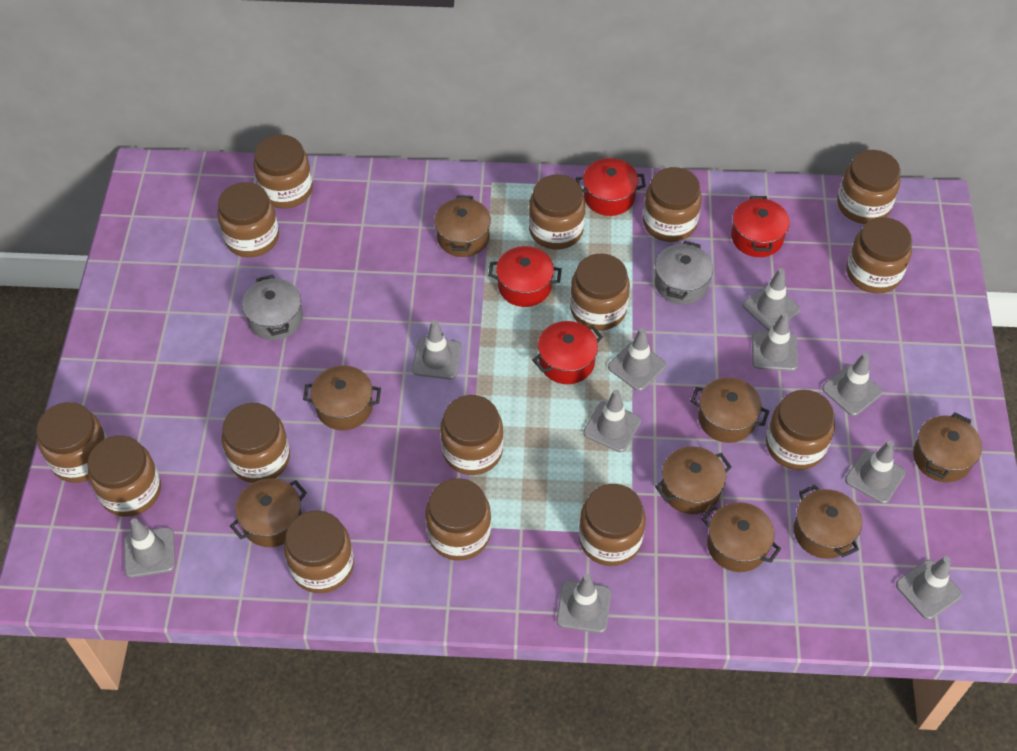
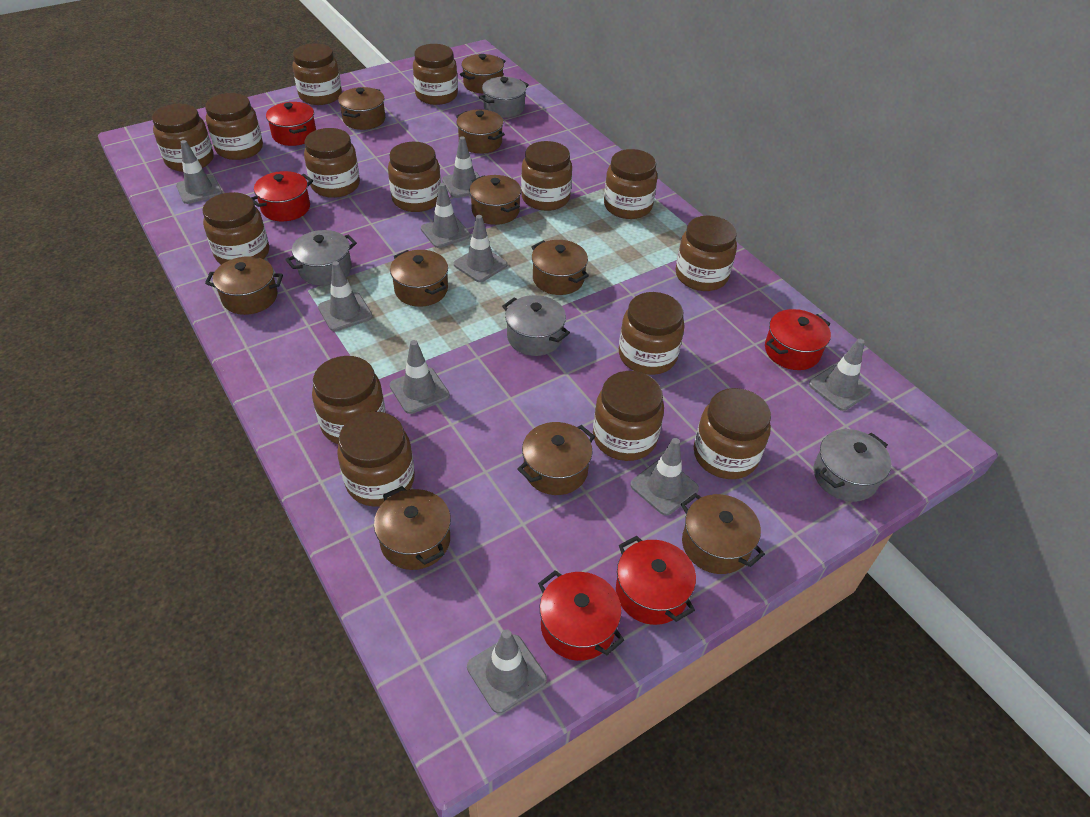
brown pot: [230,478,307,547] [303,365,381,430] [434,195,491,257] [655,446,732,514] [691,377,769,443] [702,502,781,572] [794,485,862,559] [913,412,982,482] = 8 -> [205,256,283,315] [338,87,385,130] [374,486,451,570] [390,250,448,307] [456,109,505,154] [460,54,505,93] [469,175,521,225] [517,422,595,495] [531,240,589,295] [681,493,765,574] = 10
grey pot: [242,275,303,340] [655,241,713,305] = 2 -> [285,230,357,286] [479,77,529,118] [502,295,570,356] [814,429,891,502] = 4
grey traffic cone: [124,518,175,578] [412,320,462,379] [557,574,611,633] [583,390,641,452] [608,328,667,391] [743,268,800,331] [752,312,798,371] [822,353,882,416] [845,440,905,504] [896,556,962,620] = 10 -> [176,140,222,204] [318,261,373,331] [390,340,450,414] [421,183,470,248] [442,136,480,198] [454,215,507,282] [467,629,547,713] [630,438,699,516] [809,339,871,411] = 9
red pot: [488,246,562,307] [532,321,603,384] [576,158,646,216] [731,196,790,257] = 4 -> [251,171,313,221] [266,102,316,146] [538,570,624,661] [616,536,696,625] [765,309,831,370] = 5

